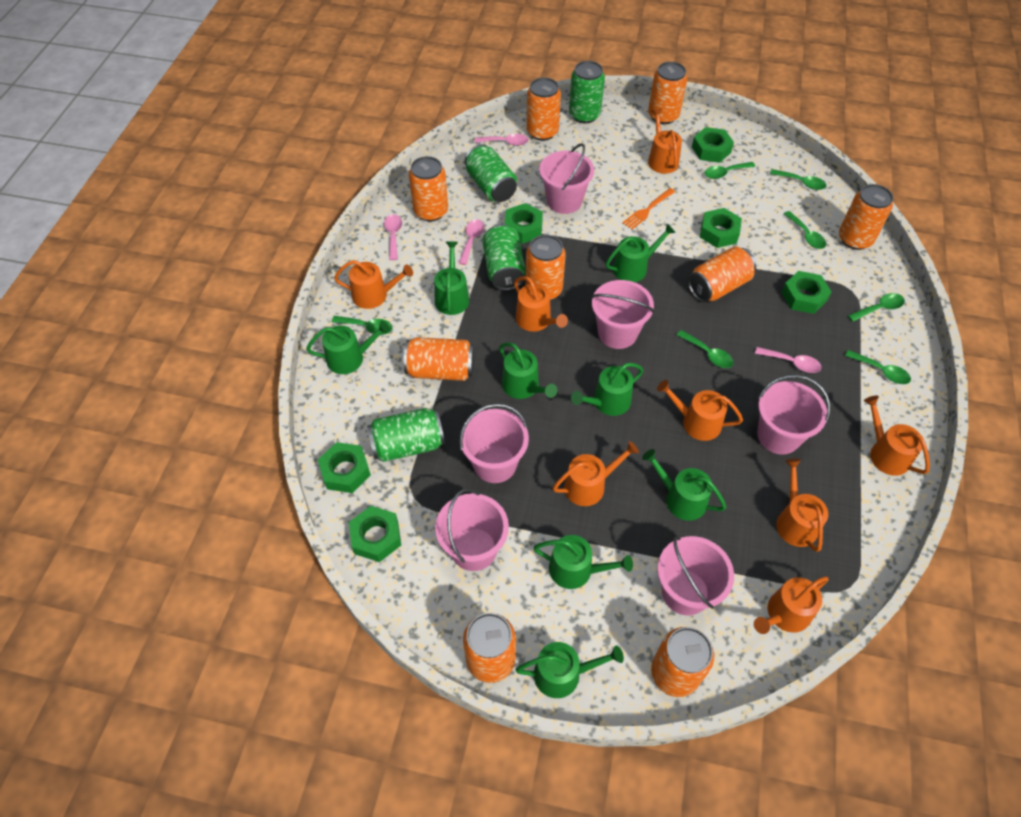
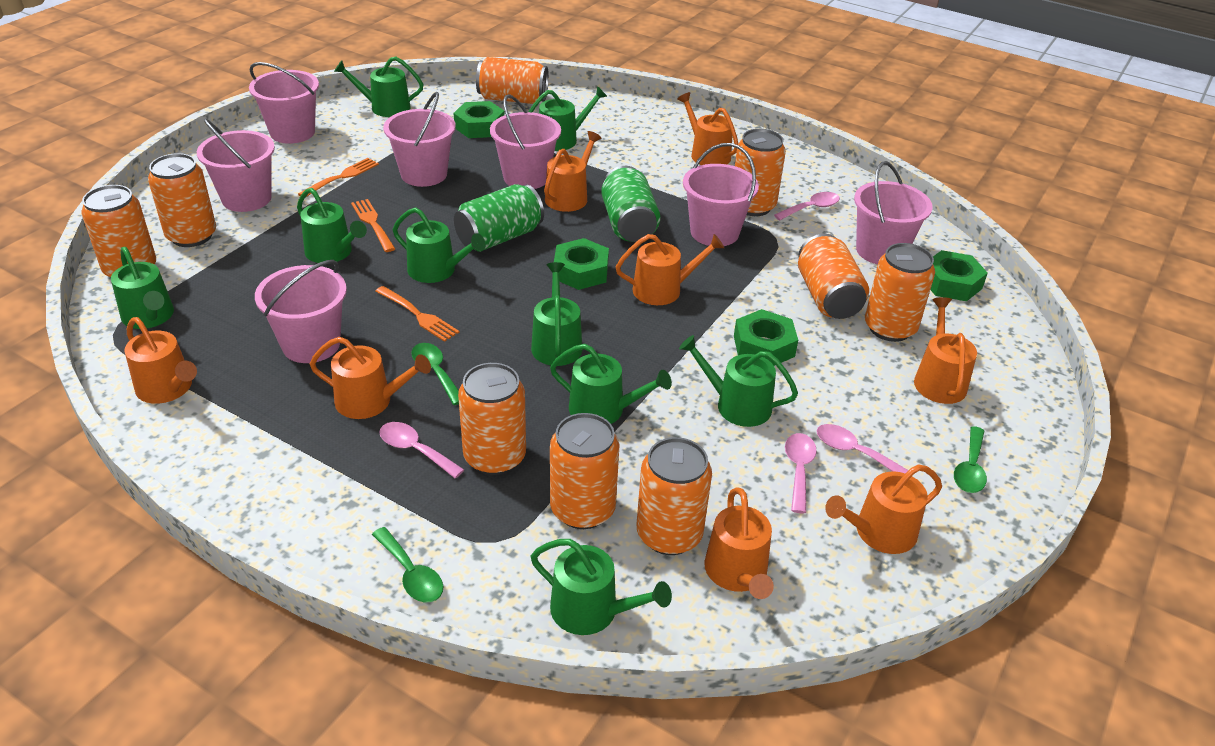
green can: [367,408,445,462] [465,144,517,202] [482,224,526,291] [569,61,605,123] = 4 -> [454,184,544,252] [601,166,660,242] = 2
green nut: [318,442,371,493] [349,506,401,562] [504,203,543,244] [692,127,734,163] [700,208,742,248] [781,271,831,314] = 6 -> [453,101,505,138] [554,238,609,290] [734,309,798,366] [930,250,988,301] = 4
green spoon: [331,316,393,335] [677,330,734,368] [704,162,755,179] [770,169,826,190] [784,211,826,249] [845,350,911,384] [848,293,905,322] = 7 -> [372,527,443,602] [411,343,459,405] [954,426,987,493] = 3
green watering can: [306,321,390,374] [434,241,469,315] [499,342,557,399] [516,642,624,698] [533,535,633,589] [571,363,643,416] [606,224,676,282] [642,449,726,521] = 8 -> [111,247,174,329] [297,188,367,263] [334,56,423,117] [393,207,486,283] [528,86,608,151] [531,262,582,366] [531,539,672,635] [550,344,672,424] [679,335,798,427] = 9
orange fork: [622,188,675,229] = 1 -> [298,158,379,198] [351,199,395,252] [375,286,459,342] = 3
pink bucket: [435,488,509,571] [459,404,529,483] [539,143,594,214] [591,280,654,349] [657,536,734,616] [757,375,830,454] = 6 -> [197,119,275,212] [249,62,319,144] [255,260,347,363] [383,92,456,187] [490,94,561,189] [683,143,759,246] [854,161,933,264] = 7

